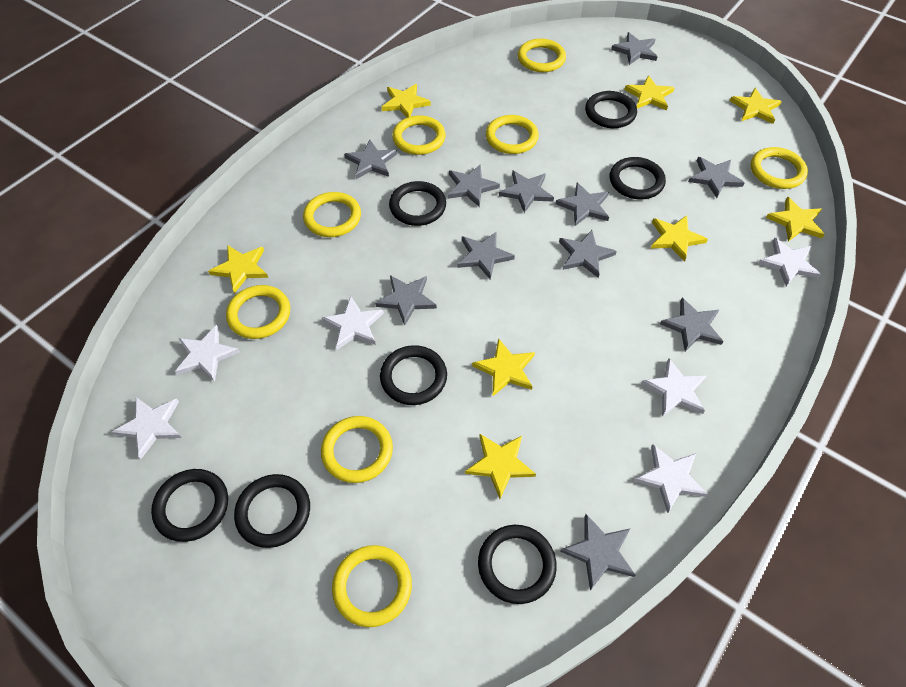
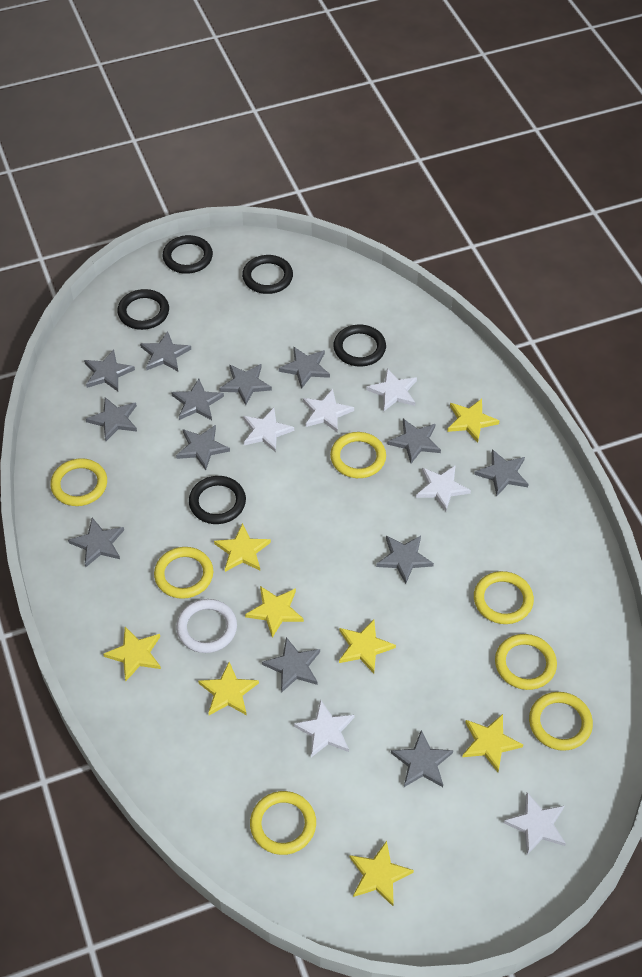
black ring: [151,469,228,542] [234,474,310,548] [380,345,447,405] [389,181,446,226] [478,525,557,604] [585,91,637,128] [610,157,666,200] = 7 -> [117,289,169,330] [163,235,213,274] [189,476,246,524] [242,255,293,294] [333,325,386,366] = 5
grey star: [344,140,397,179] [375,275,437,325] [447,164,500,207] [457,231,515,280] [499,171,554,213] [556,182,609,226] [559,230,617,278] [560,514,635,591] [611,32,658,65] [660,298,724,352] [688,157,745,198] = 11 -> [68,518,124,567] [84,350,135,391] [86,397,137,441] [140,331,191,371] [171,379,224,420] [176,425,230,470] [219,364,272,405] [262,637,320,693] [279,347,330,389] [376,536,434,584] [387,419,441,463] [391,730,453,787] [474,449,529,496] = 13
white ring: none = 0 -> [176,599,237,653] = 1
yellow ring: [226,285,290,339] [303,192,361,237] [321,416,393,483] [332,545,412,627] [392,115,445,155] [486,115,539,154] [518,38,566,72] [751,147,808,189] = 8 -> [50,458,107,506] [154,547,213,599] [250,791,316,855] [330,432,386,478] [474,571,534,624] [495,634,557,690] [529,692,593,751] = 7

